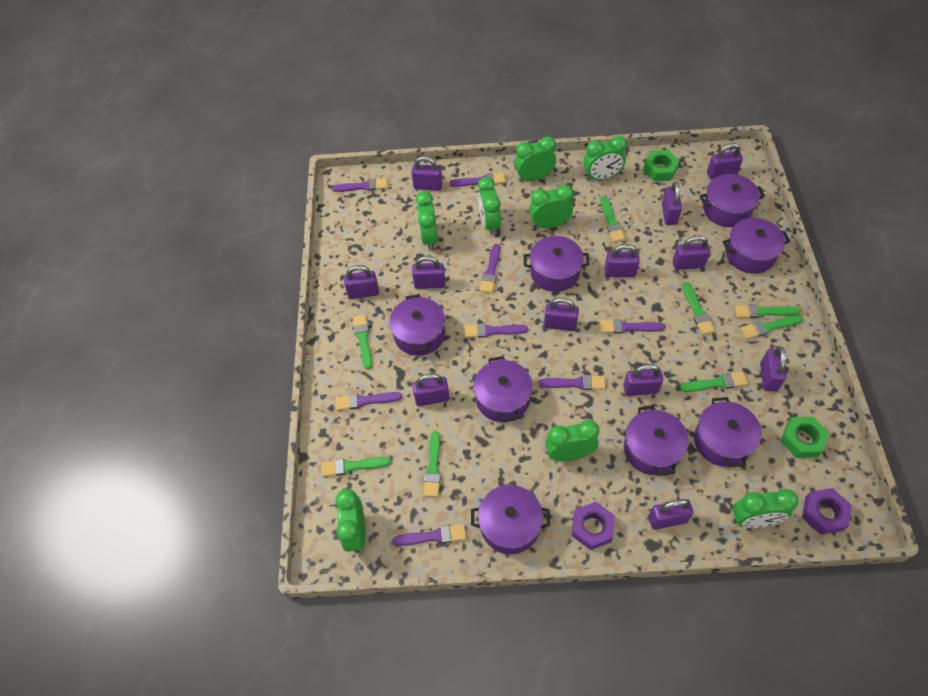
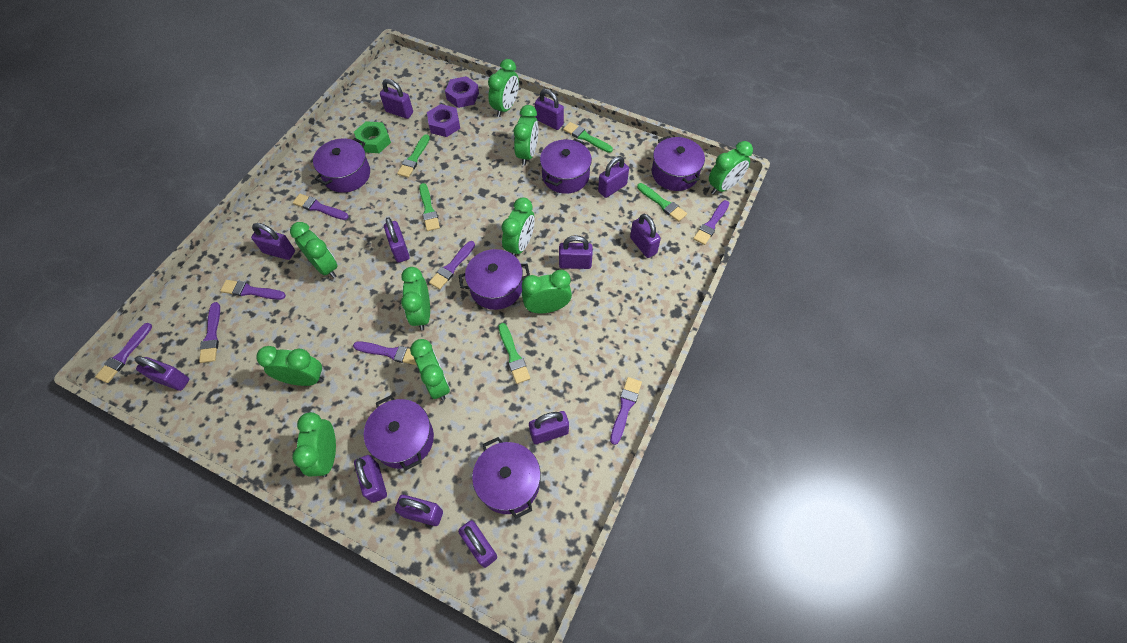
green brush: [321,457,391,477] [352,314,372,369] [423,431,441,497] [600,196,625,242] [680,372,748,392] [682,282,715,335] [735,304,801,318] [740,315,803,339] = 8 -> [397,134,430,178] [419,183,440,231] [499,323,531,384] [563,122,613,153] [637,183,687,222] = 5
green clock: [336,489,365,553] [416,191,438,250] [478,177,501,236] [514,136,556,182] [529,185,573,228] [545,420,599,461] [583,136,627,181] [733,489,798,528] = 8 -> [256,346,324,386] [290,222,338,278] [292,412,336,477] [401,267,430,330] [410,339,450,400] [488,59,519,117] [502,197,535,256] [514,105,538,166] [522,270,572,314] [709,141,753,195] = 10
green nut: [643,150,680,181] [781,417,829,458] = 2 -> [354,121,391,153] = 1
purple pot: [389,294,445,356] [471,485,550,554] [473,356,533,422] [524,236,590,292] [624,405,689,476] [694,397,762,467] [700,174,765,227] [723,218,790,274] = 8 -> [313,138,370,193] [364,395,434,471] [459,249,530,310] [472,437,541,519] [540,139,592,194] [652,136,705,191] = 6

